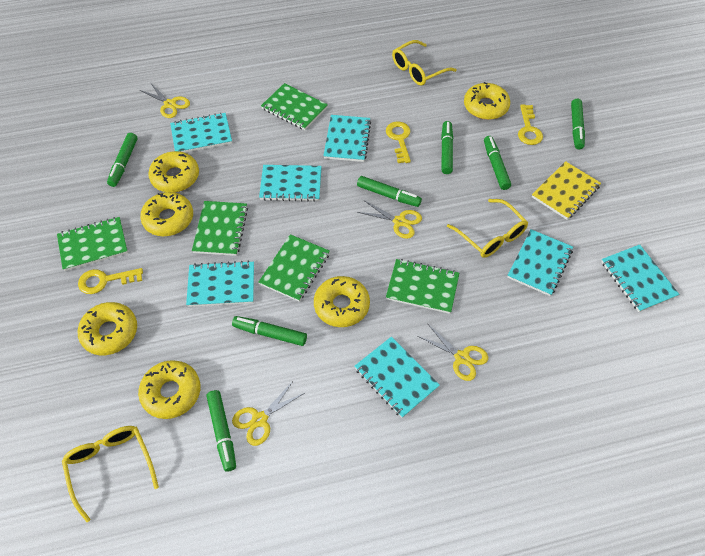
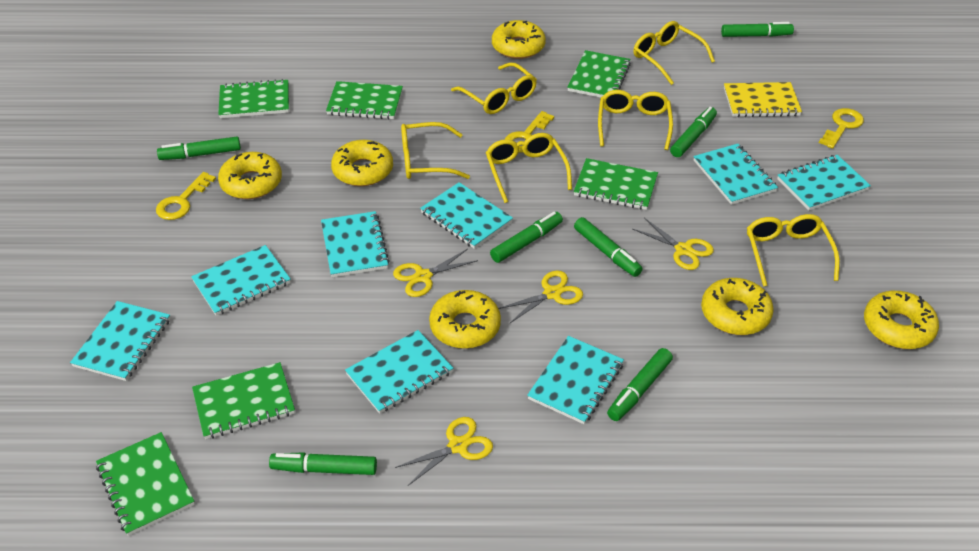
green notebook: [57,217,128,271] [192,201,248,256] [259,234,330,302] [261,83,328,130] [386,259,459,314] = 5 -> [96,432,195,536] [192,362,295,439] [218,79,289,118] [326,81,403,119] [567,50,631,98] [574,158,658,210] = 6
turquoise notebook: [170,112,232,153] [186,261,254,307] [259,165,322,202] [323,115,371,162] [354,337,440,418] [507,229,573,296] [601,245,679,312] = 7 -> [70,301,170,381] [191,245,291,316] [321,211,389,277] [345,330,453,414] [420,182,513,249] [527,336,624,424] [693,144,778,205] [777,155,871,211] = 8
yellow glasses: [62,426,159,522] [392,40,457,86] [447,199,528,258] = 3 -> [401,122,470,179] [451,62,537,114] [486,133,572,203] [598,90,673,150] [633,21,715,85] [747,214,840,287] = 6

